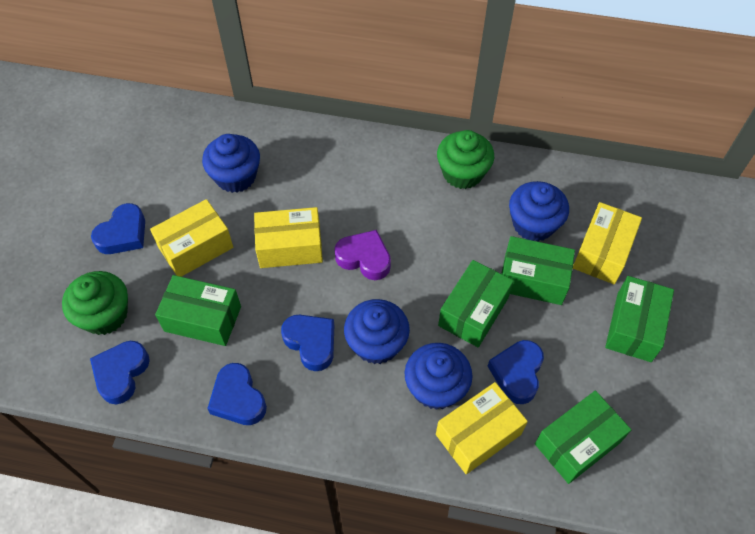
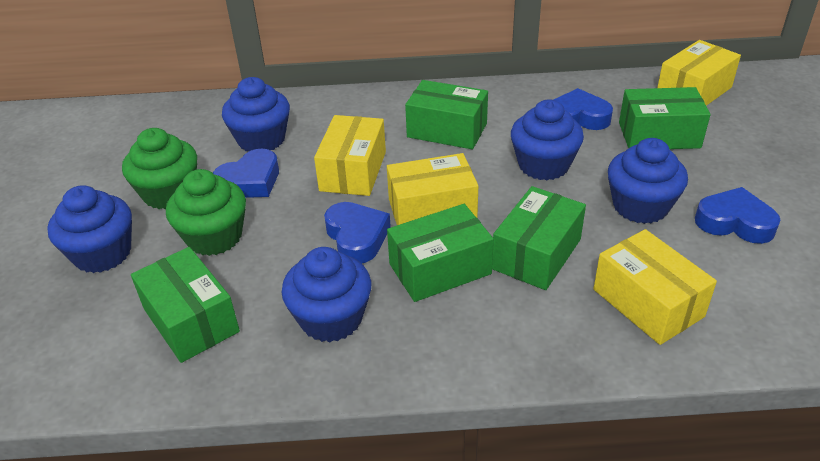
blue cupcake: [202,134,260,193] [344,299,410,364] [405,343,473,410] [509,181,569,241] = 4 -> [47,185,132,273] [222,77,290,151] [281,247,371,342] [511,99,584,181] [608,138,688,224] = 5
blue heart: [90,341,150,405] [91,203,145,254] [207,363,267,425] [281,315,334,371] [488,340,544,404] = 5 -> [213,149,279,198] [324,202,391,264] [553,88,613,130] [695,187,781,244] = 4
purple heart: [334,230,391,280] = 1 -> none = 0

